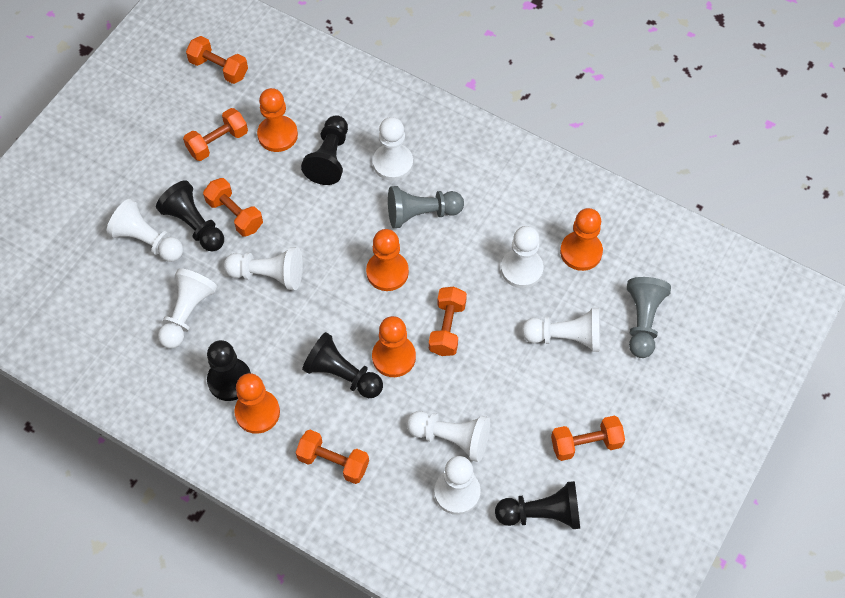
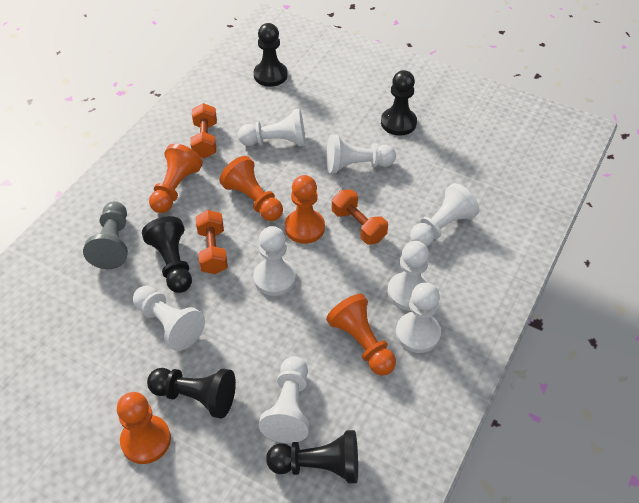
grey pawn: [388,186,464,228] [627,277,671,358] = 2 -> [83,201,128,269] = 1
orange dumbbell: [183,108,248,161] [186,36,248,84] [203,178,263,237] [296,430,369,484] [429,287,467,356] [551,415,625,461] = 6 -> [190,103,217,158] [195,210,228,274] [332,189,388,244] = 3

